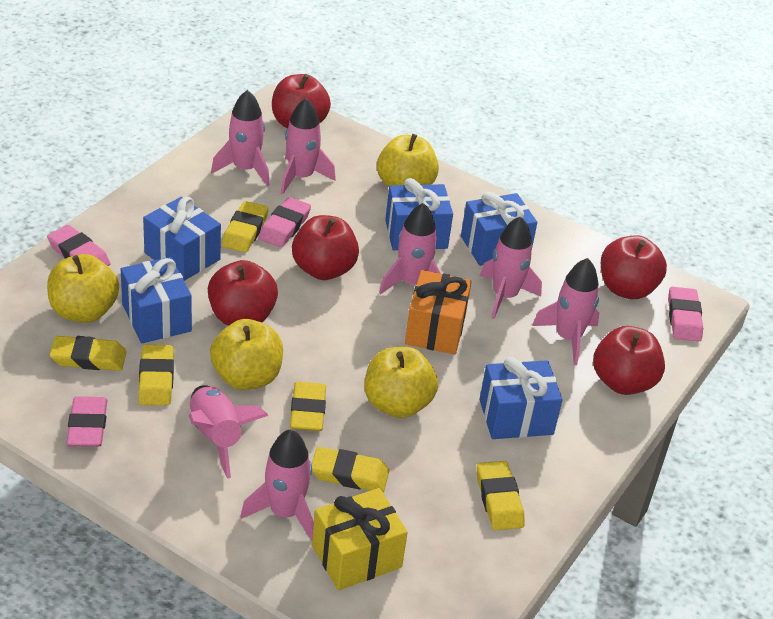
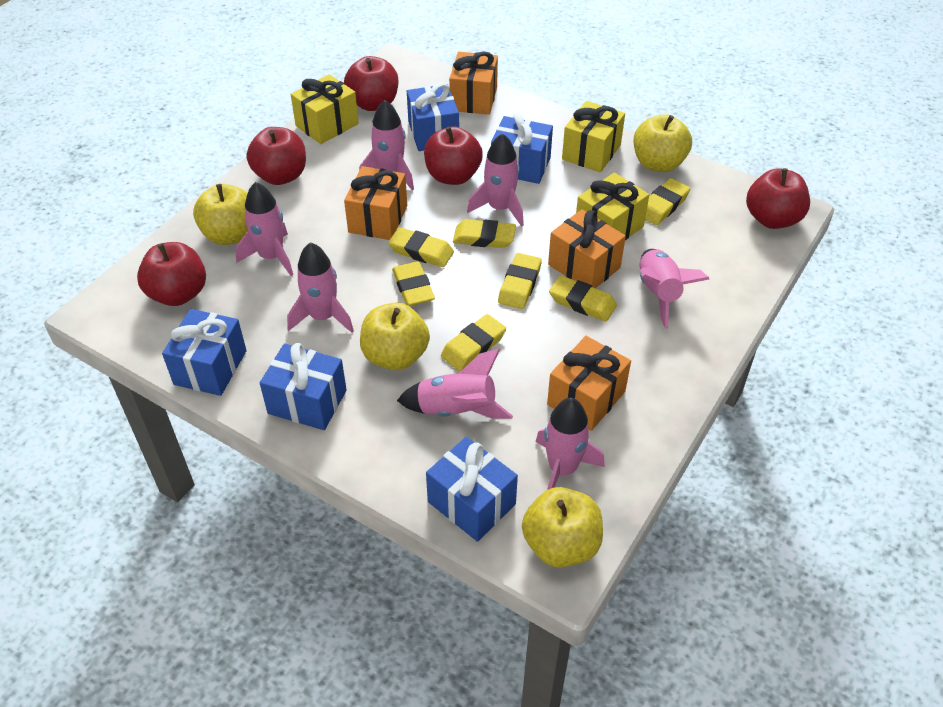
orange gift: [405,270,472,355] = 1 -> [344,166,407,240] [449,51,498,115] [547,336,631,431] [548,209,626,288] = 4
pink eraser: [47,225,110,266] [66,396,108,447] [259,197,311,247] [668,287,703,341] = 4 -> none = 0
yellow eraser: [49,336,127,371] [138,345,174,405] [222,201,269,252] [290,382,326,431] [312,447,389,492] [477,461,525,530] = 6 -> [388,227,454,267] [392,261,435,306] [441,314,506,371] [453,219,516,248] [498,253,542,309] [549,275,617,322] [645,178,690,225] = 7
yellow gift: [312,488,408,590] = 1 -> [290,74,359,144] [562,101,625,173] [576,173,649,240] = 3

